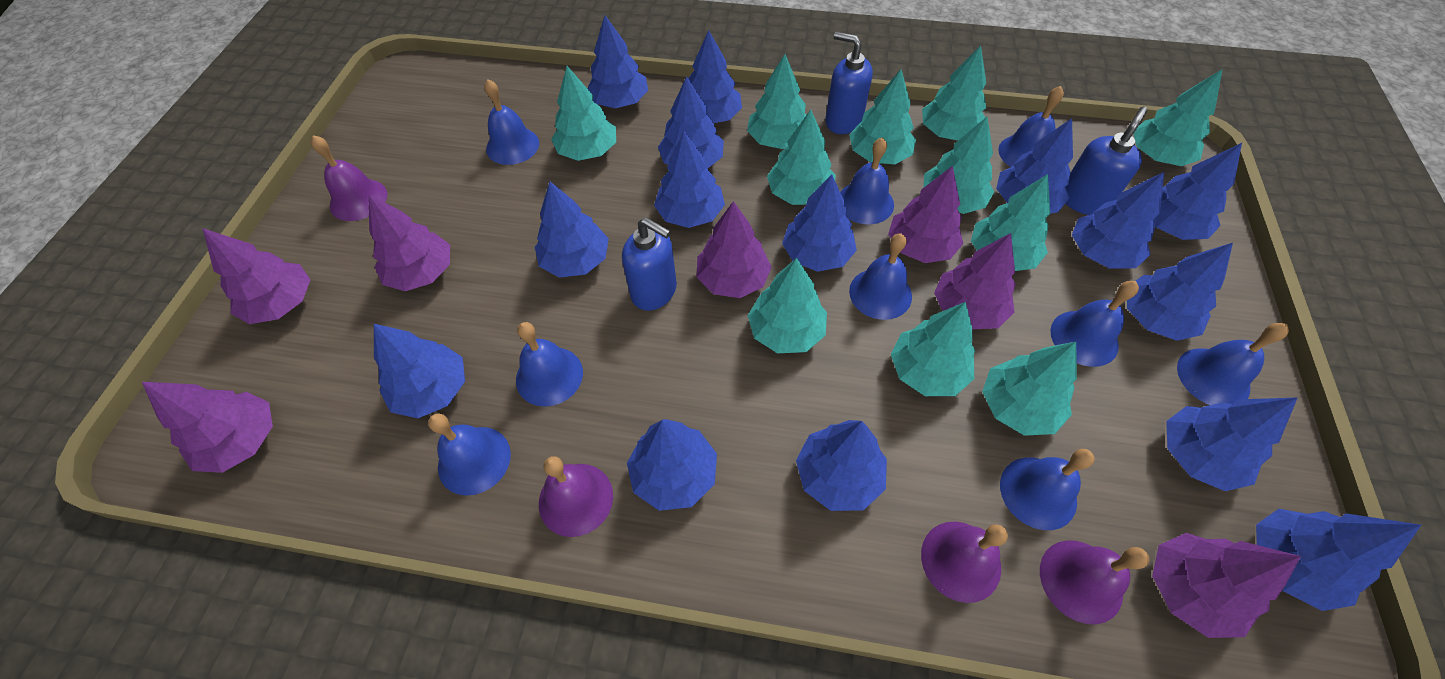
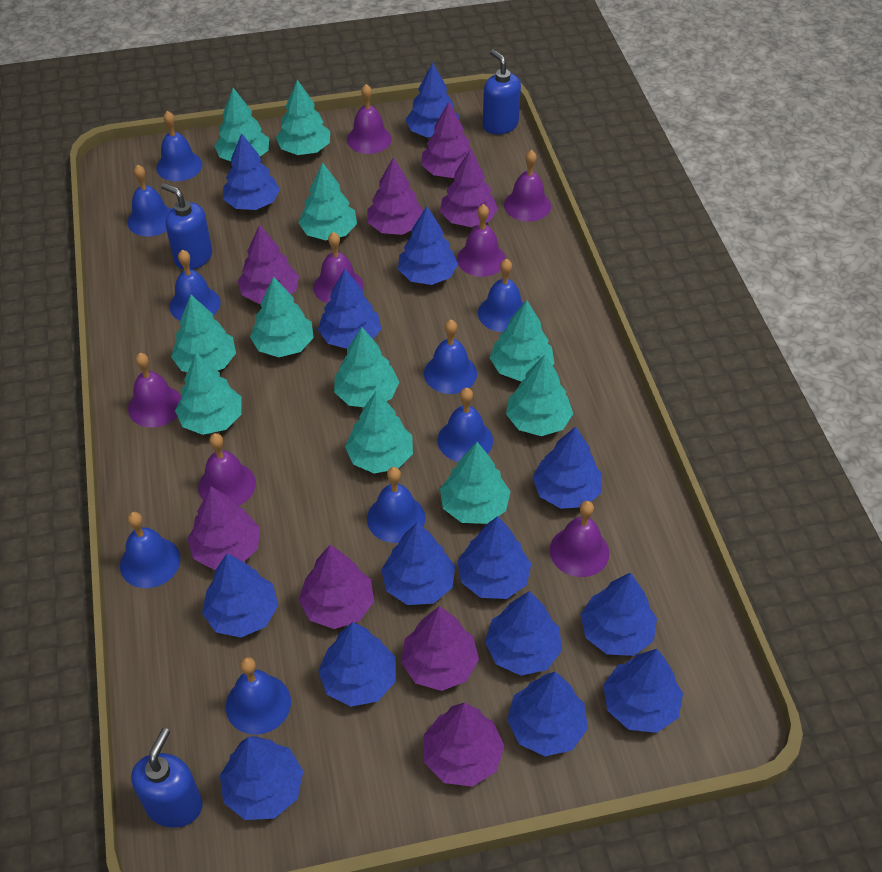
blue tree: [374,324,465,419] [535,181,609,278] [587,15,648,108] [627,419,717,511] [654,131,725,228] [658,76,724,169] [688,30,742,123] [782,174,857,272] [796,420,887,511] [996,118,1073,213] [1072,172,1164,269] [1127,243,1233,341] [1154,143,1242,240] [1166,397,1298,491] [1256,509,1421,611] = 15 -> [202,553,278,638] [220,736,303,820] [223,133,280,210] [318,269,381,349] [318,622,396,707] [381,522,455,605] [398,206,458,285] [405,63,459,137] [458,516,531,599] [485,591,562,676] [507,672,588,756] [532,426,602,509] [580,573,657,656] [603,649,683,733] = 14
purple bell: [311,135,387,221] [539,456,613,537] [921,522,1008,603] [1040,540,1149,624] = 4 -> [128,353,181,428] [198,433,256,506] [313,232,364,304] [347,84,392,154] [457,204,506,277] [504,150,551,222] [550,501,609,577] = 7
purple tree: [142,382,273,473] [203,228,311,324] [369,195,450,291] [696,201,772,298] [888,166,963,263] [934,233,1016,329] [1152,533,1301,638] = 7 -> [187,486,260,570] [238,224,299,304] [299,545,374,629] [367,157,423,235] [401,606,479,691] [421,102,477,178] [423,703,504,787] [440,150,498,227] = 8

